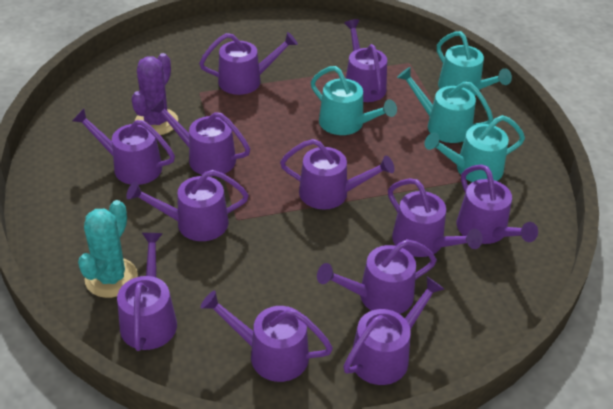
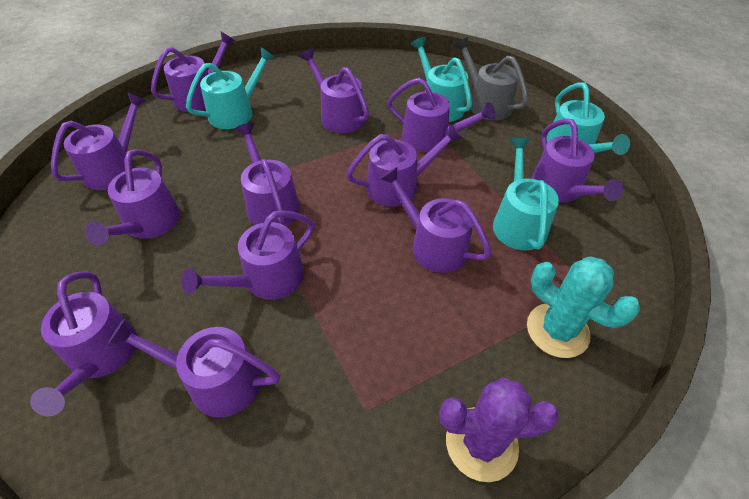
grey watering can: none = 0 -> [454,37,528,120] = 1

